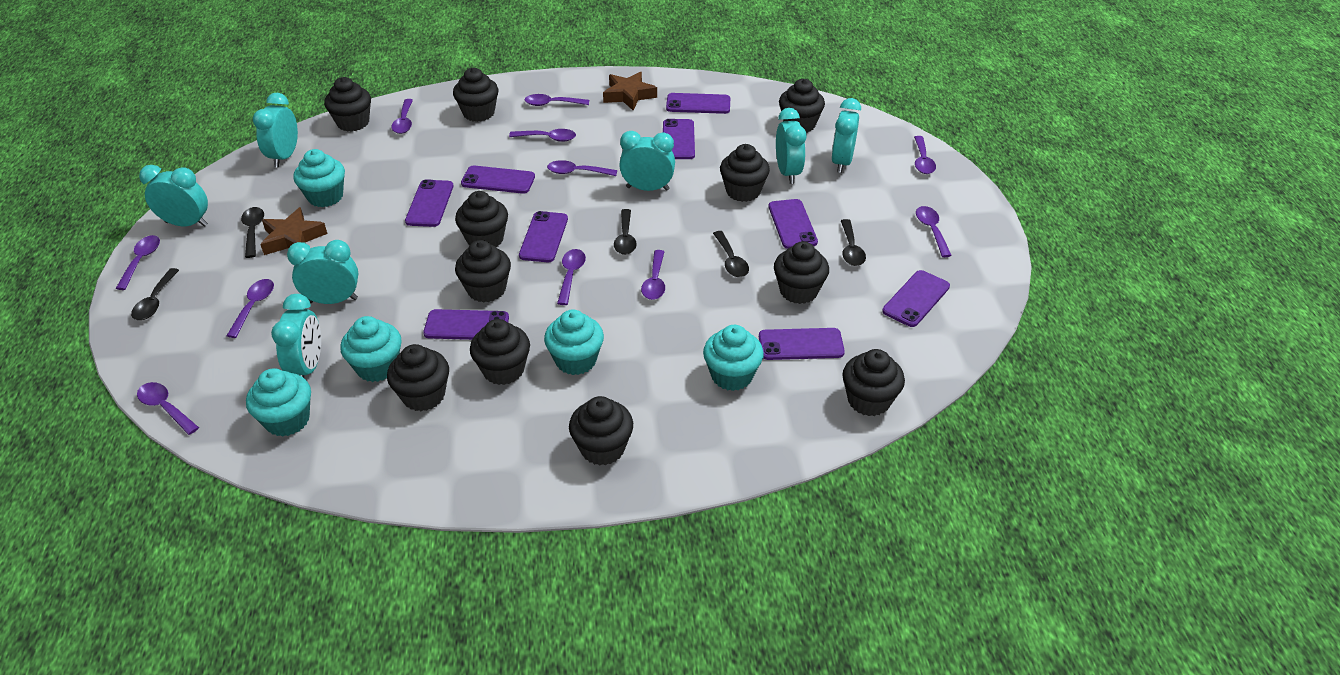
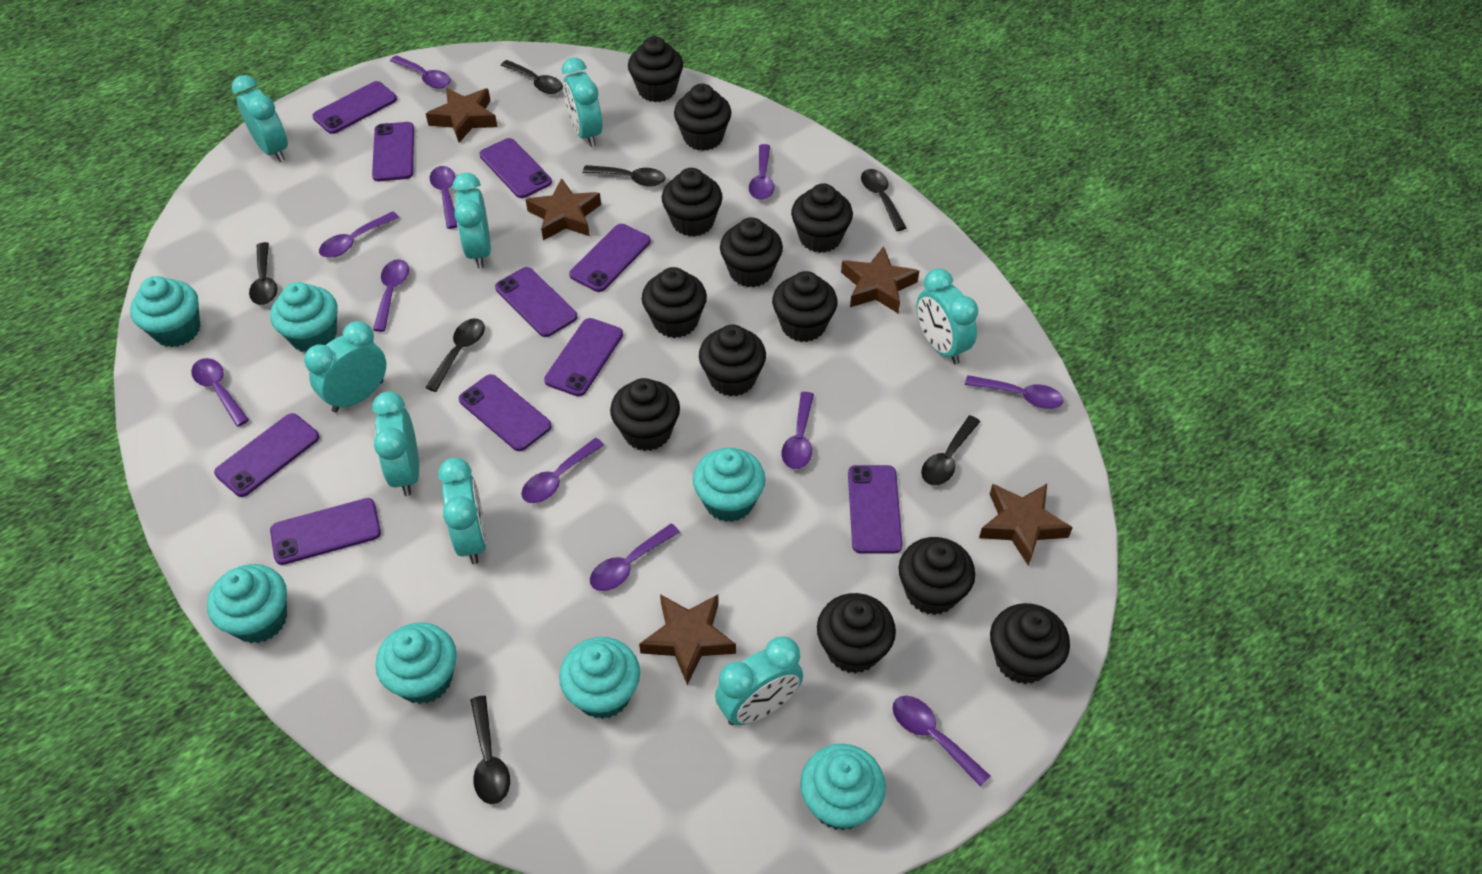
black cupcake: [324,77,371,132] [387,344,449,411] [453,68,498,122] [455,191,508,247] [455,240,511,303] [470,319,530,385] [569,396,633,466] [720,144,770,202] [774,241,829,304] [779,79,825,133] [842,349,905,416] = 11 -> [610,378,680,451] [628,36,683,102] [642,267,707,338] [662,168,723,237] [674,84,731,151] [699,325,766,397] [720,217,783,287] [772,271,838,342] [791,183,853,253] [817,593,896,674] [898,537,975,615] [990,603,1070,684] = 12
black spoon: [131,268,179,320] [241,207,264,258] [614,209,637,255] [713,231,749,277] [841,219,866,266] = 5 -> [249,242,277,305] [425,318,485,392] [470,695,510,804] [501,60,563,94] [583,165,665,187] [861,169,906,231] [921,415,980,485] = 7
brown star: [260,207,327,255] [603,72,657,111] = 2 -> [426,88,498,143] [525,178,601,240] [639,594,736,685] [841,246,919,313] [979,484,1073,566] = 5
purple phone: [405,179,453,227] [423,309,509,340] [461,165,535,194] [519,211,568,262] [663,119,695,159] [666,93,730,114] [759,328,845,360] [768,199,818,249] [882,270,950,327] = 9 -> [214,413,320,497] [270,498,381,565] [312,81,397,134] [372,122,414,181] [459,374,552,451] [479,138,552,198] [495,267,577,337] [544,318,623,397] [569,224,651,292] [848,465,903,554] = 10
turquoise clock: [139,165,208,227] [253,93,298,167] [271,294,321,378] [287,240,358,304] [619,131,675,191] [776,108,806,184] [831,98,861,173] = 7 -> [232,75,288,162] [304,321,386,412] [373,391,419,496] [438,457,487,564] [453,173,491,268] [562,58,602,147] [715,636,803,725] [916,268,978,365] = 8
turquoise cupcake: [246,368,311,437] [293,149,345,207] [340,316,402,382] [544,310,604,375] [703,325,764,391] = 5 -> [130,276,200,347] [207,564,287,643] [270,282,337,353] [375,622,457,704] [559,637,640,719] [693,448,765,522] [800,744,886,830] = 7

